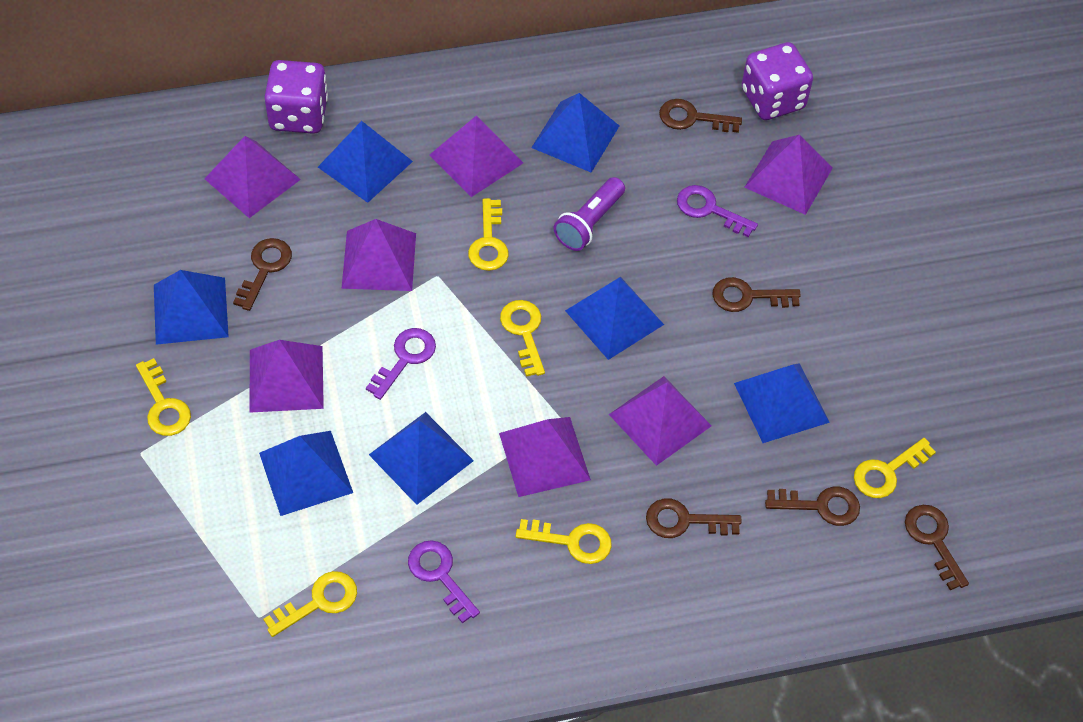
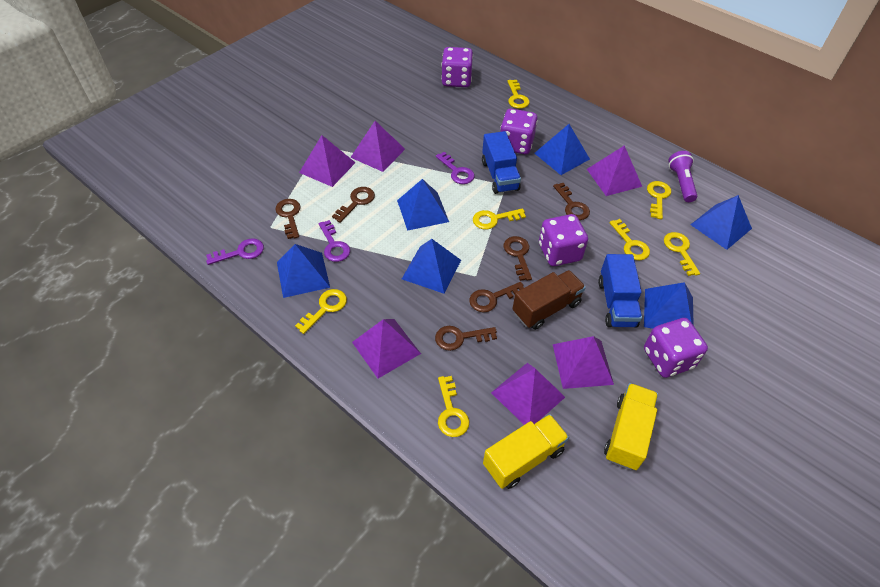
blue pyramid: [154,270,229,345] [259,431,353,516] [318,121,413,203] [369,412,474,505] [531,93,619,173] [565,277,664,360] [734,363,830,443] = 7 -> [277,244,330,298] [397,179,449,231] [402,239,461,294] [534,124,590,175] [644,282,694,329] [690,195,752,250] = 6
blue truck: none = 0 -> [482,131,521,194] [598,254,642,327] = 2
brown truck: none = 0 -> [512,270,586,330] = 1
purple dice: [264,60,328,134] [742,42,813,120] = 2 -> [441,47,473,87] [500,108,538,154] [539,214,588,266] [644,318,708,378] = 4
purple pyramid: [204,136,301,218] [249,340,324,413] [341,219,416,291] [430,115,523,197] [499,417,591,497] [609,376,711,466] [744,135,833,215] = 7 -> [299,135,356,187] [350,121,405,172] [352,319,421,378] [491,363,565,425] [553,336,614,389] [587,145,642,196] = 6
yellow key: [136,358,191,436] [263,571,357,637] [468,198,509,271] [500,300,545,377] [516,519,612,564] [854,438,936,498] = 6 -> [295,289,347,334] [438,376,469,437] [473,208,526,229] [507,80,530,109] [610,219,650,260] [647,181,671,219] [664,232,700,276] = 7
yellow truck: none = 0 -> [483,414,569,489] [604,383,658,470] = 2

